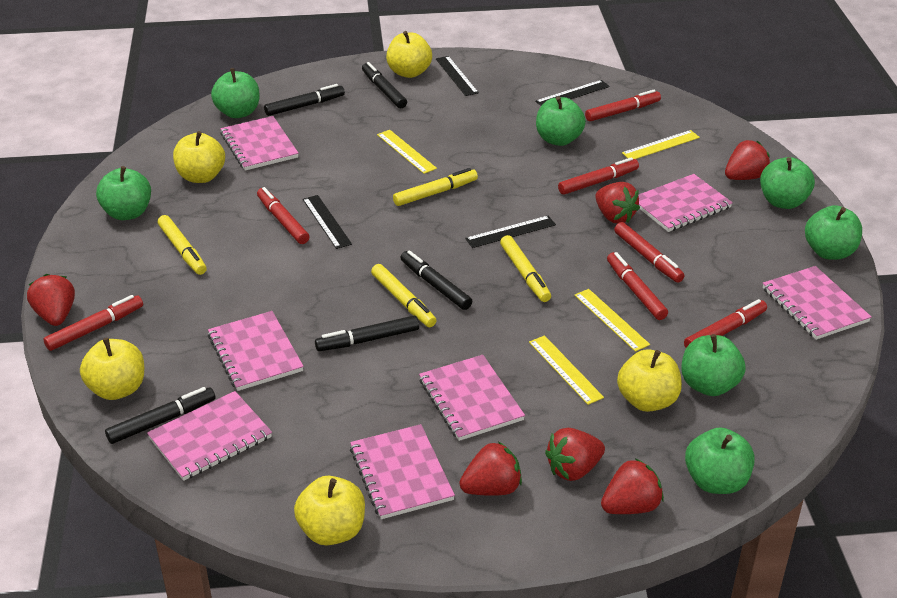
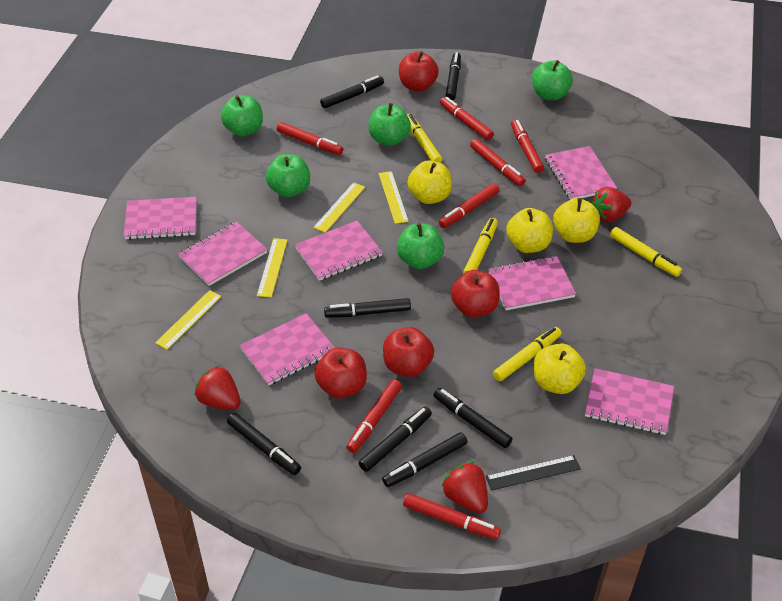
black marker: [105,387,215,444] [264,84,345,116] [315,316,419,351] [362,62,407,108] [400,250,472,310] = 5 -> [227,413,301,475] [320,75,384,108] [324,298,411,318] [359,406,432,472] [382,432,467,487] [434,388,512,448] [446,52,461,100] = 7
black ruler: [303,195,352,249] [436,56,479,96] [465,216,556,248] [535,80,610,106] = 4 -> [486,455,581,491] = 1
green apple: [96,166,151,220] [211,68,260,118] [536,96,586,146] [681,334,746,396] [685,427,755,494] [760,157,815,209] [805,205,862,260] = 7 -> [221,95,263,136] [266,154,310,197] [369,103,411,146] [397,223,444,269] [532,60,573,101] = 5
red apple: none = 0 -> [314,348,367,398] [383,327,434,377] [399,51,439,92] [451,270,500,317] = 4
red strawberry: [27,274,75,326] [459,441,522,496] [545,428,605,481] [595,182,640,223] [601,458,664,514] [725,140,770,180] = 6 -> [195,366,241,410] [442,462,488,513] [591,187,631,223] = 3
yellow apple: [80,338,144,400] [173,131,225,183] [294,476,365,545] [386,31,432,78] [617,349,682,412] = 5 -> [408,161,452,204] [506,208,553,253] [534,343,586,394] [553,198,600,243] = 4

